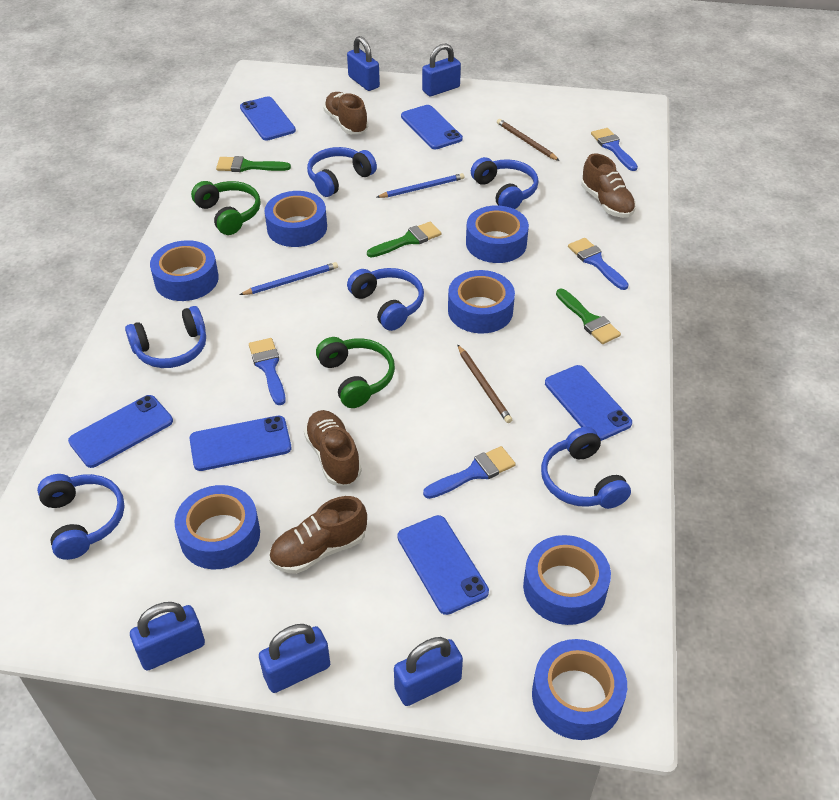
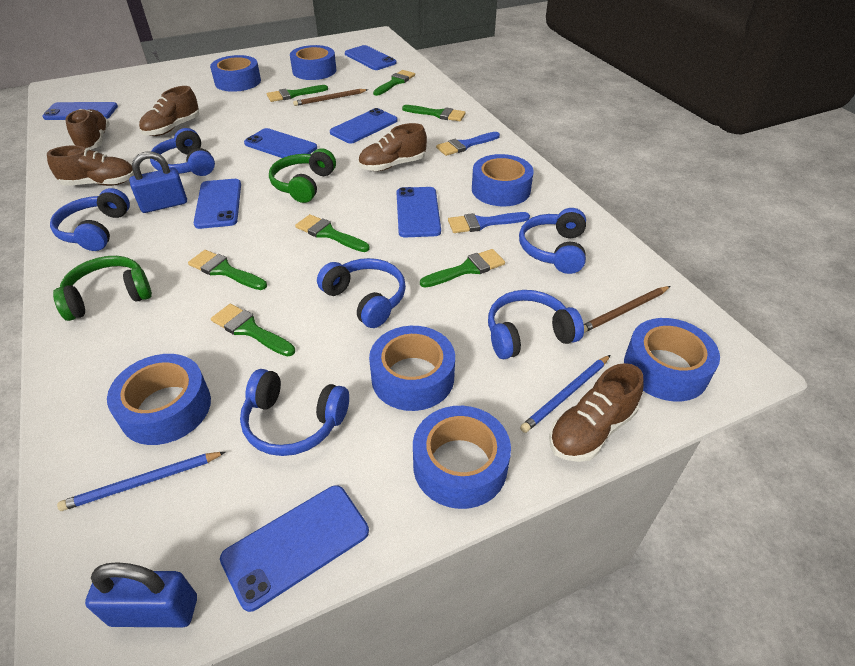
blue brush: [249,338,286,405] [423,446,516,499] [568,238,629,290] [591,128,638,171] = 4 -> [436,132,500,156] [448,212,530,233] = 2
blue padlock: [130,602,205,670] [259,624,330,693] [347,36,380,91] [394,637,463,706] [422,44,461,96] = 5 -> [85,562,197,627] [129,151,187,213] = 2
blue phone: [68,395,173,468] [189,416,291,471] [240,96,296,140] [397,515,489,615] [401,105,463,149] [545,365,632,441] = 6 -> [43,102,118,120] [194,179,241,229] [220,485,369,612] [244,128,317,158] [330,108,398,143] [345,45,397,70] [397,187,441,238] = 7
brown shoe: [269,496,367,574] [304,410,362,486] [323,92,368,134] [581,153,636,218] = 4 -> [47,145,134,186] [65,109,110,150] [139,86,199,136] [358,123,427,171] [549,363,643,462] = 5
green brush: [216,156,291,172] [367,222,441,258] [556,289,621,344] = 3 -> [188,250,267,290] [211,304,295,357] [267,85,328,102] [295,214,370,252] [373,70,415,96] [402,105,466,121] [420,249,505,288] = 7

